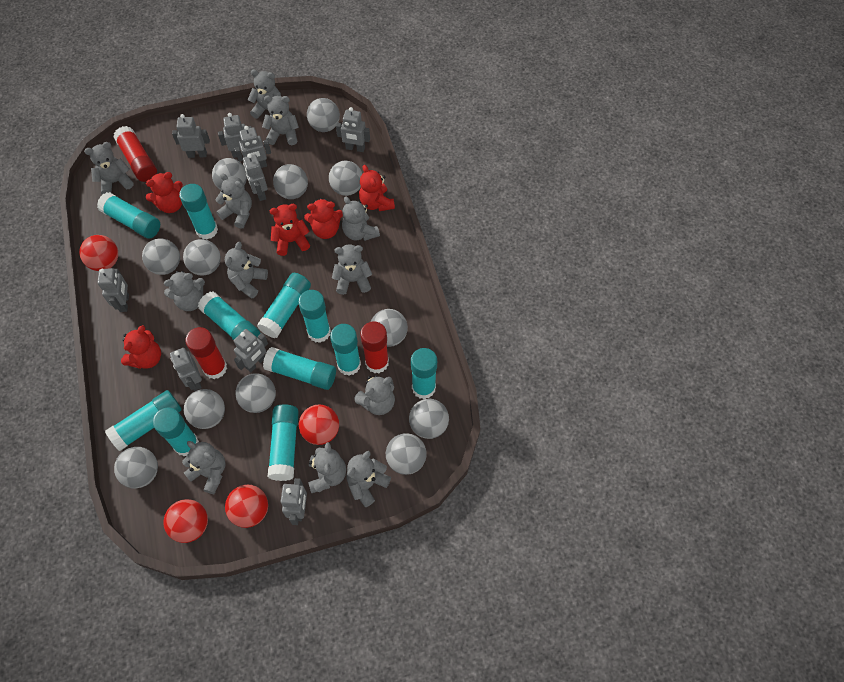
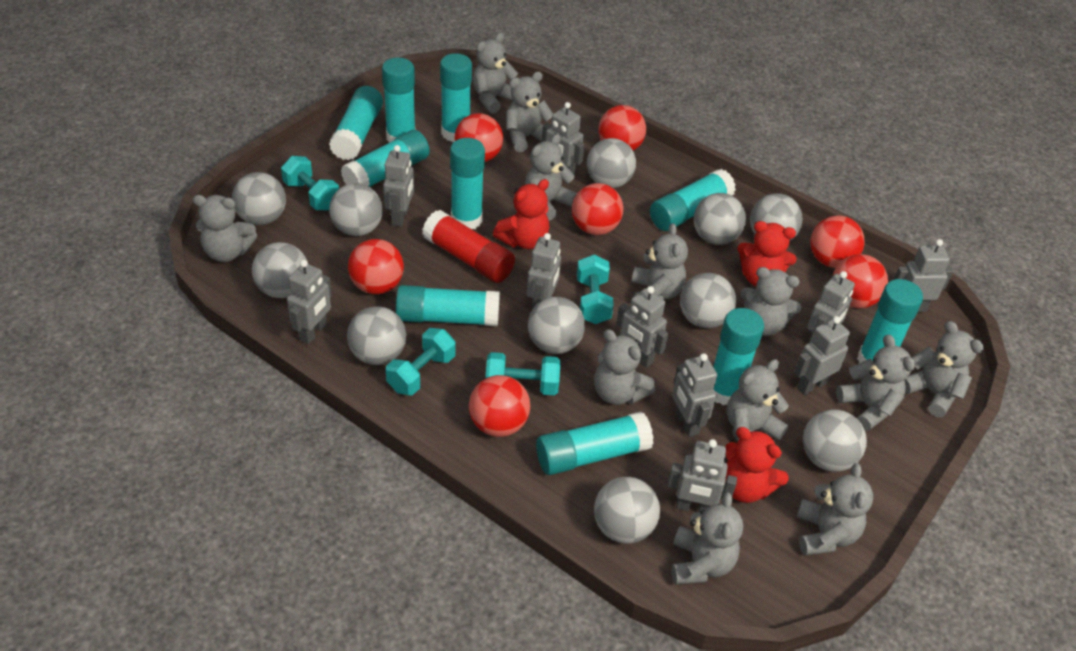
grey ball: [114,447,158,488] [142,239,180,275] [183,239,221,276] [184,389,225,429] [212,158,247,190] [235,373,276,413] [273,164,308,199] [307,98,340,132] [329,161,362,196] [371,309,408,347] [386,433,427,475] [409,399,449,439] = 12 -> [232,172,286,225] [252,242,308,298] [329,183,383,236] [347,306,406,365] [528,297,585,354] [587,138,636,188] [594,477,660,544] [680,273,736,328] [694,193,746,245] [750,193,803,241] [803,409,867,472] = 11
grey robot: [97,268,129,312] [170,348,202,391] [172,114,210,158] [218,113,252,158] [234,329,268,372] [235,126,271,168] [243,154,268,201] [281,478,307,525] [336,107,370,152] = 9 -> [287,260,332,344] [383,145,414,227] [527,233,561,310] [542,102,585,175] [616,286,668,368] [667,439,737,512] [672,353,717,437] [794,316,850,395] [807,271,855,343] [894,239,953,312] = 10
red ball: [79,235,118,271] [163,499,208,543] [225,485,268,528] [299,404,339,445] = 4 -> [348,239,404,294] [454,113,503,162] [469,375,530,437] [572,183,623,235] [598,105,646,151] [810,216,865,268] [832,254,888,308] = 7
red glue stick: [113,126,157,182] [186,327,227,379] [360,321,389,373] = 3 -> [422,210,515,283] = 1
red teddy bear: [121,325,161,369] [146,172,183,213] [270,204,310,256] [304,198,343,239] [359,165,395,211] = 5 -> [493,179,549,249] [725,427,789,503] [737,221,797,287] = 3
turquoise dumbbell: none = 0 -> [281,156,339,210] [386,328,456,395] [485,352,560,395] [577,255,614,324] = 4
turquoise glue stick: [97,192,160,239] [105,390,182,451] [153,407,199,457] [179,184,218,239] [198,292,260,340] [257,273,311,338] [263,347,336,390] [268,404,299,481] [298,290,331,343] [330,324,361,376] [411,348,437,399] = 11 -> [329,86,383,160] [341,130,430,187] [382,57,415,143] [396,285,500,326] [440,53,472,142] [450,138,485,229] [536,412,654,475] [650,169,736,231] [713,308,764,405] [857,279,923,363] = 10

